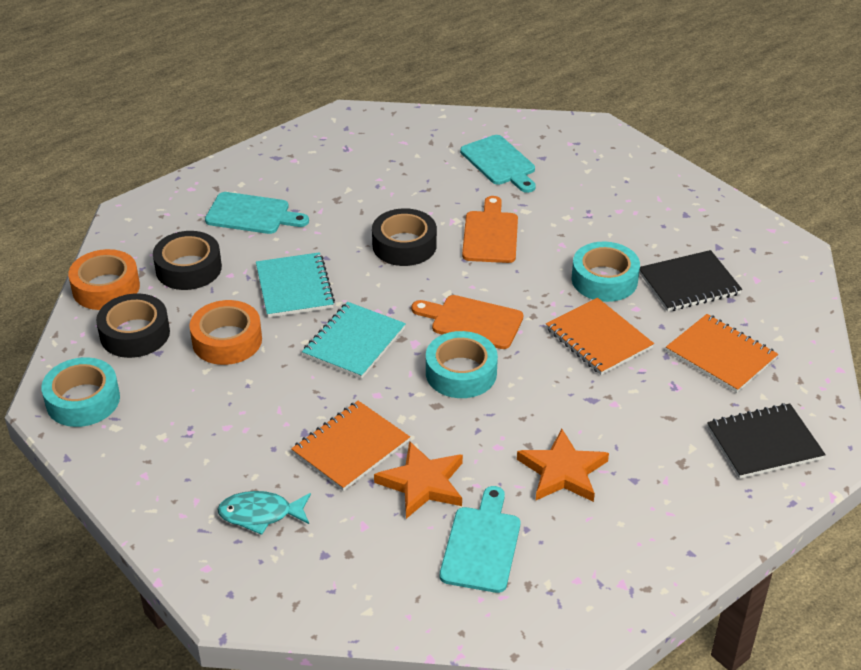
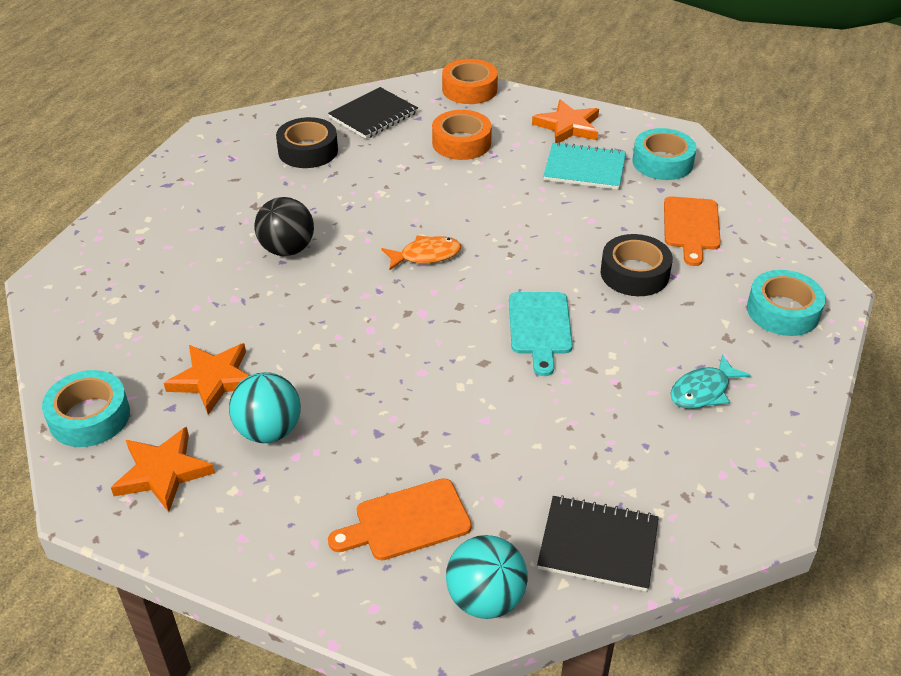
black ball: none = 0 -> [254,197,314,256] = 1
black tape: [96,293,170,358] [153,231,222,290] [372,208,437,266] = 3 -> [276,117,338,168] [601,234,673,296] = 2
orange fish: none = 0 -> [381,235,461,271] = 1
orange notebook: [291,401,410,491] [546,298,654,375] [666,314,778,393] = 3 -> none = 0
orange star: [374,441,463,519] [517,429,609,502] = 2 -> [111,427,215,512] [164,343,249,415] [532,99,599,143] = 3
turquoise ball: none = 0 -> [229,372,301,443] [446,535,528,619] = 2
turquoise cutting board: [205,192,309,234] [440,486,520,593] [460,135,536,193] = 3 -> [509,292,573,376] = 1
turquoise notebook: [256,252,335,318] [302,302,406,379] = 2 -> [543,142,626,190] = 1

